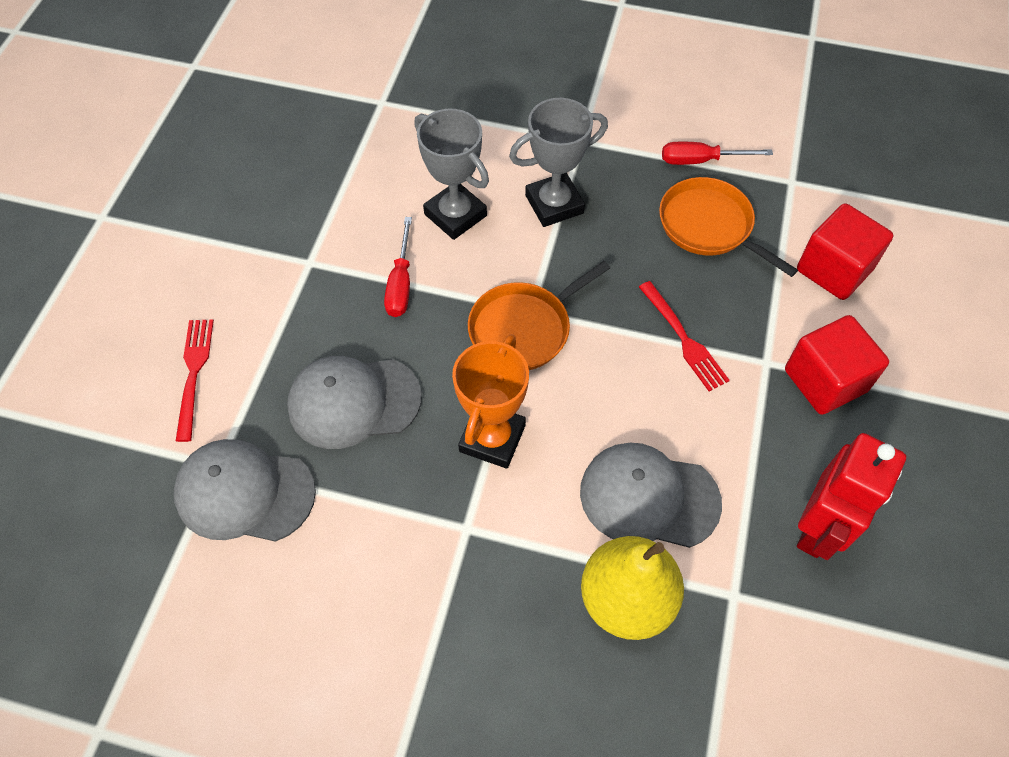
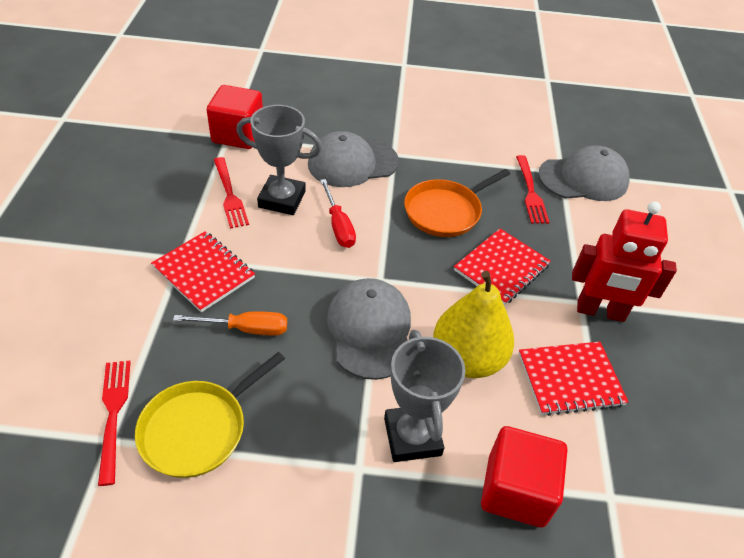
orange pan: [468,261,610,370] [659,177,798,277] = 2 -> [404,169,510,237] = 1
orange screwdriver: none = 0 -> [173,311,287,336] = 1
orange trophy: [452,334,529,469] = 1 -> none = 0
red fork: [176,319,214,442] [639,281,730,391] = 2 -> [98,360,131,486] [214,157,249,229] [516,155,549,224] = 3
red notebook: none = 0 -> [151,231,255,312] [454,229,551,305] [519,342,628,416] = 3
red screwdriver: [384,217,412,317] [662,142,773,165] = 2 -> [320,179,356,248] = 1
yellow pan: none = 0 -> [135,352,285,478] = 1

